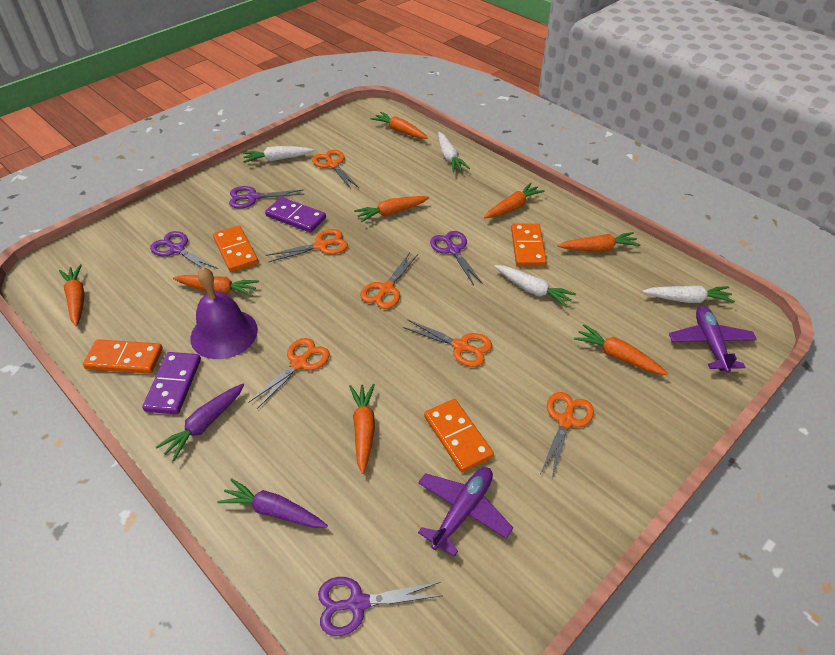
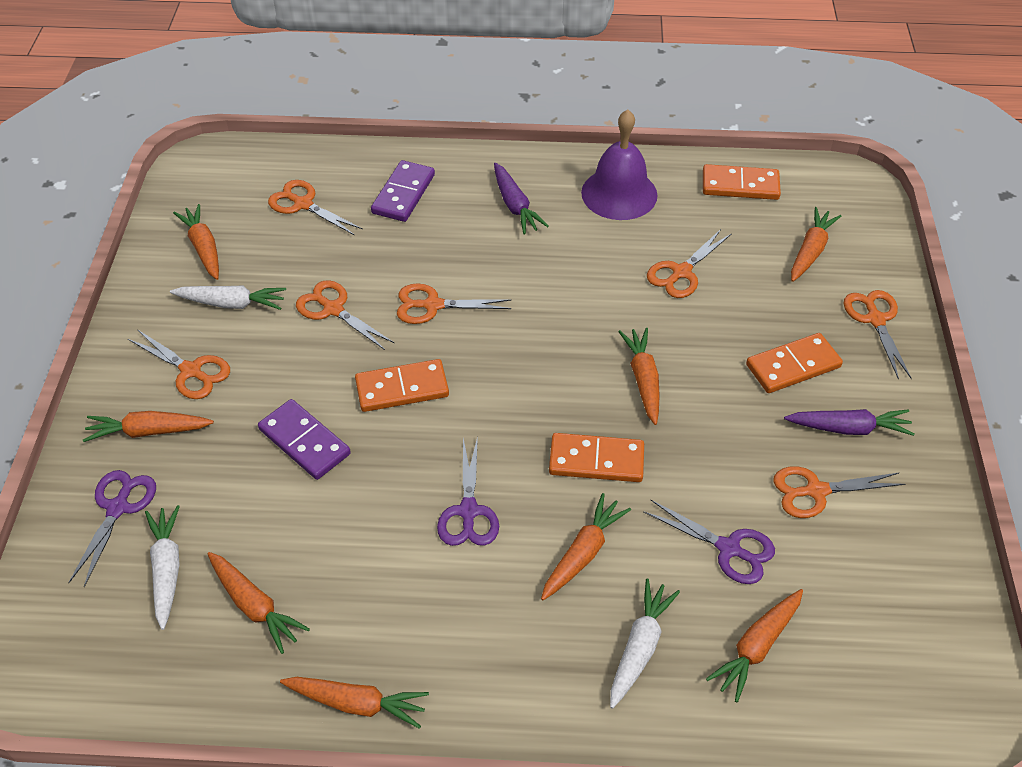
orange scissors: [248,338,330,409] [266,229,348,262] [312,150,359,189] [360,252,418,309] [403,319,492,367] [541,392,594,479] = 6 -> [128,330,230,399] [268,180,363,236] [296,280,395,350] [397,283,511,324] [647,229,732,298] [773,466,905,518] [844,290,912,380] = 7
purple plane: [418,467,513,557] [669,306,757,373] = 2 -> none = 0
purple scissors: [150,231,218,269] [229,186,304,208] [318,577,443,636] [430,231,483,285] = 4 -> [68,470,156,587] [437,436,499,546] [643,500,775,584] = 3
white carrot: [243,146,314,163] [438,132,470,172] [494,265,576,308] [642,285,735,303] = 4 -> [145,505,180,630] [170,286,286,310] [610,578,680,709] = 3

